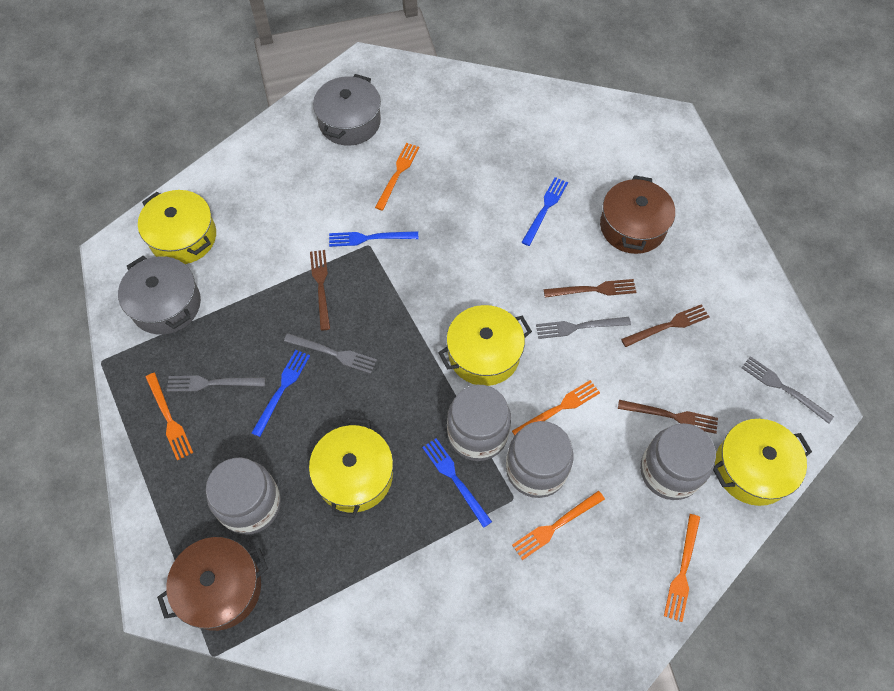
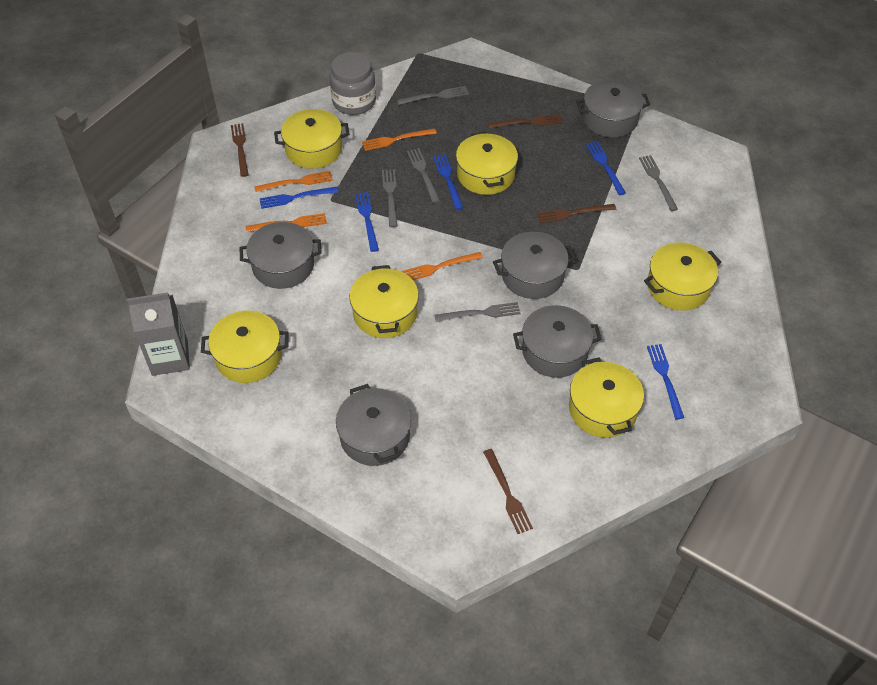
blue fork: [252,350,310,437] [329,231,418,247] [422,438,492,528] [521,177,568,246] = 4 -> [259,187,338,209] [355,192,379,252] [433,154,463,210] [586,141,626,195] [647,344,684,419] = 5
brown pot: [157,537,268,631] [600,175,675,254] = 2 -> none = 0
grey carton: none = 0 -> [127,292,190,376] = 1
grey fork: [167,376,266,392] [284,333,377,374] [536,317,631,339] [741,356,834,424] = 4 -> [382,169,397,227] [397,86,469,105] [407,148,440,203] [435,302,521,322] [639,155,678,211] = 5
grey jar: [206,458,281,535] [447,385,511,461] [506,421,573,498] [640,423,716,500] = 4 -> [330,52,376,115] = 1
grey pot: [118,256,201,335] [313,74,381,146] = 2 -> [240,222,322,289] [336,384,411,466] [493,232,576,299] [513,305,601,378] [576,80,650,138] = 5
orange fork: [146,373,193,460] [375,143,420,211] [512,380,600,435] [512,491,605,560] [664,514,700,622] = 5 -> [246,213,327,232] [254,171,333,192] [362,128,437,151] [402,252,483,280] = 4
yellow pot: [138,190,216,264] [309,418,393,518] [438,305,532,386] [713,419,812,506] = 4 -> [201,311,289,383] [274,109,350,169] [350,265,419,338] [456,132,518,195] [569,357,644,438] [644,243,722,311] = 6

